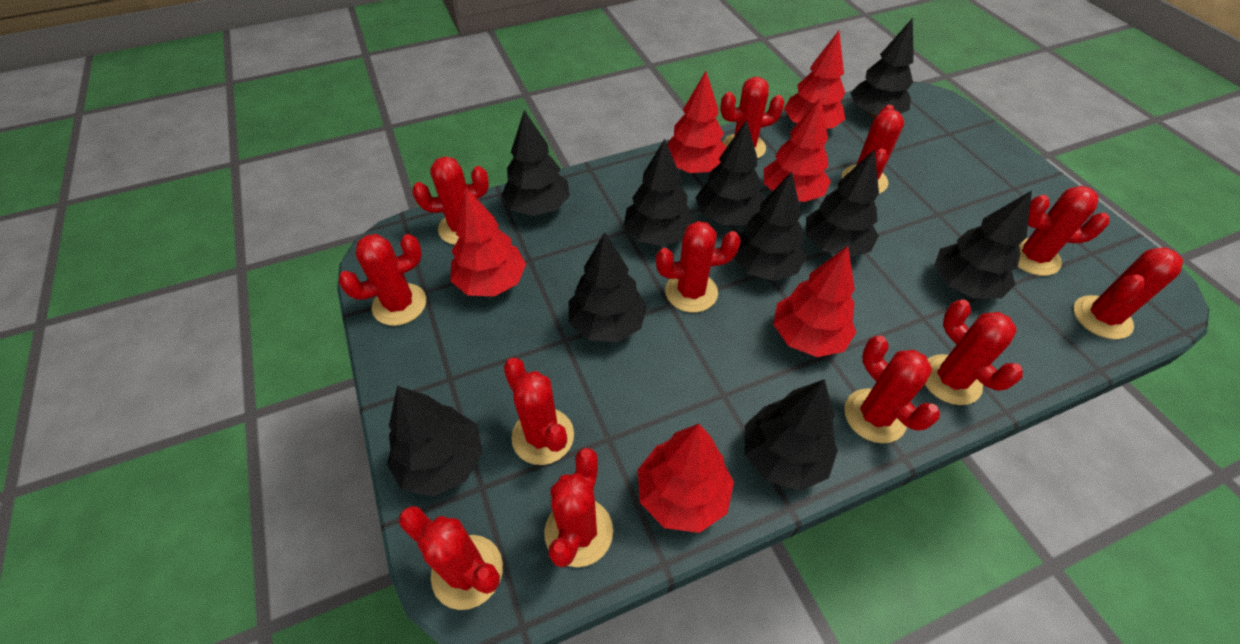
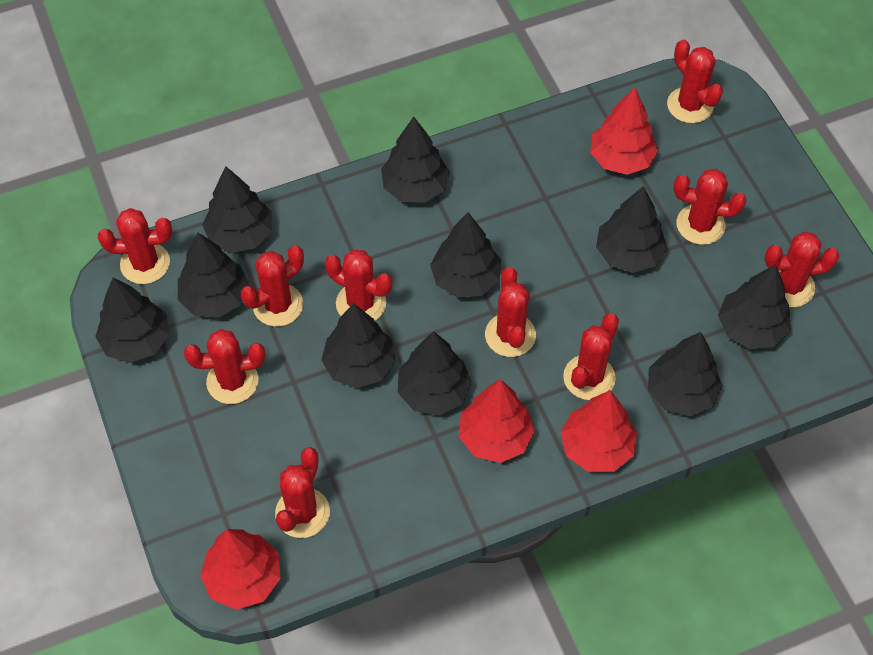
red cactus: [338,234,426,326] [399,506,503,610] [412,156,489,245] [504,358,574,465] [544,448,613,568] [656,221,741,312] [720,77,785,159] [842,105,904,194] [844,336,940,443] [925,300,1023,405] [1018,186,1109,276] [1074,247,1183,339] = 12 -> [98,208,172,284] [184,329,265,404] [241,246,304,327] [275,447,330,538] [325,250,392,321] [485,267,536,357] [563,313,619,400] [667,40,723,123] [673,169,746,245] [765,232,839,307] = 10
red tree: [450,188,526,297] [638,424,734,533] [667,71,727,173] [764,97,831,202] [773,246,856,357] [784,31,845,129] = 6 -> [200,529,281,610] [459,379,535,463] [561,390,637,472] [590,87,658,175] = 4

